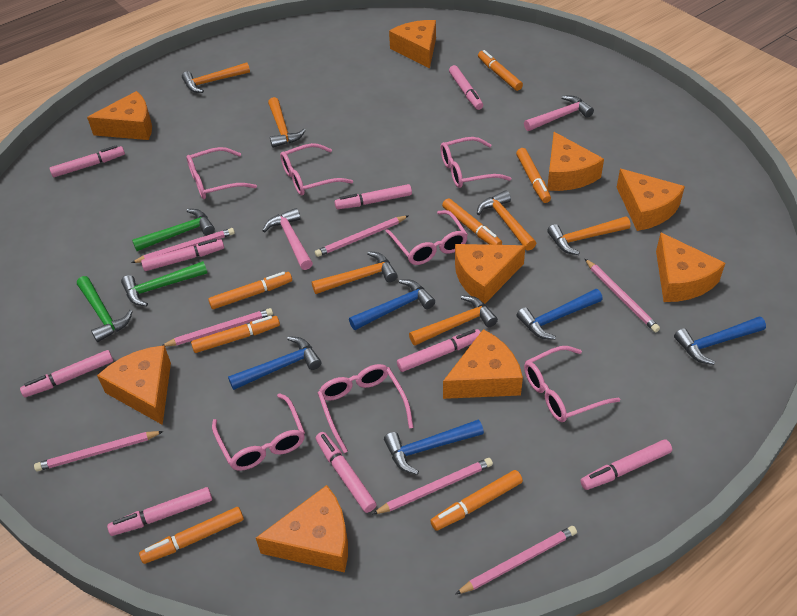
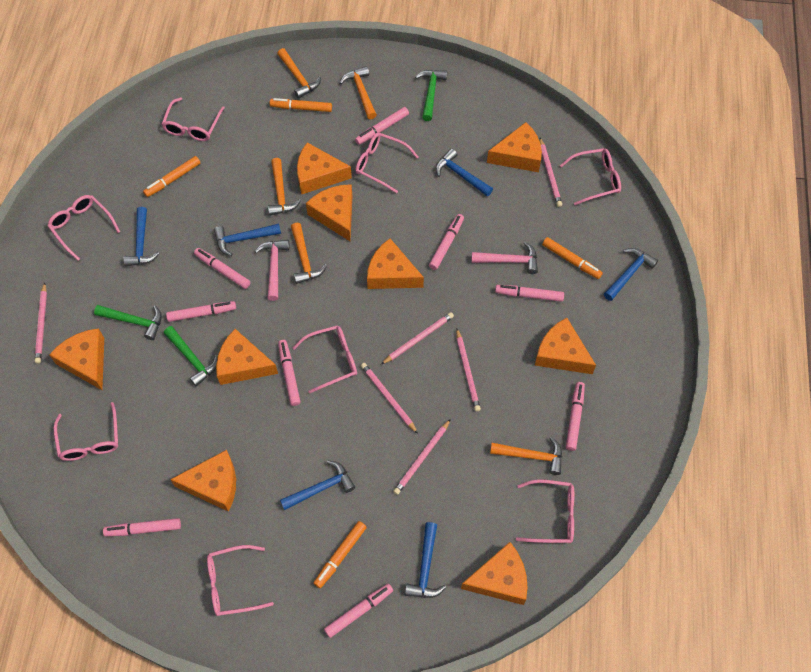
blue hammer: [228,336,322,390] [349,279,435,330] [384,419,484,475] [517,289,602,340] [674,317,766,365] = 5 -> [123,207,159,266] [214,224,281,256] [280,461,355,510] [405,522,446,598] [436,148,493,196] [604,248,658,301] = 6
orange hammer: [182,62,250,93] [268,97,306,148] [312,251,398,294] [409,295,498,346] [477,190,536,251] [547,216,630,255] = 6 -> [268,158,301,216] [277,48,321,99] [291,223,327,284] [340,66,377,119] [490,437,562,475] = 5
orange marker: [139,507,244,564] [191,316,280,353] [208,272,292,309] [430,470,523,531] [442,198,502,245] [478,50,523,91] [516,148,551,203] = 7 -> [143,156,200,197] [270,98,332,112] [314,521,367,588] [542,237,603,279] = 4
pink glasses: [186,147,257,199] [212,393,305,471] [280,143,353,196] [318,364,413,453] [385,210,468,265] [440,137,511,188] [524,346,620,422] = 7 -> [47,195,120,261] [54,402,118,461] [161,97,225,141] [207,545,274,616] [293,325,357,394] [355,133,418,193] [516,479,574,543] [560,148,621,205] = 8
pink pencil: [34,431,164,471] [131,228,235,263] [162,308,273,347] [315,215,409,257] [373,458,493,514] [455,526,577,595] [585,259,660,332] = 7 -> [35,282,47,364] [361,363,418,434] [381,312,454,364] [393,419,451,495] [456,329,481,411] [539,138,562,207] = 6

